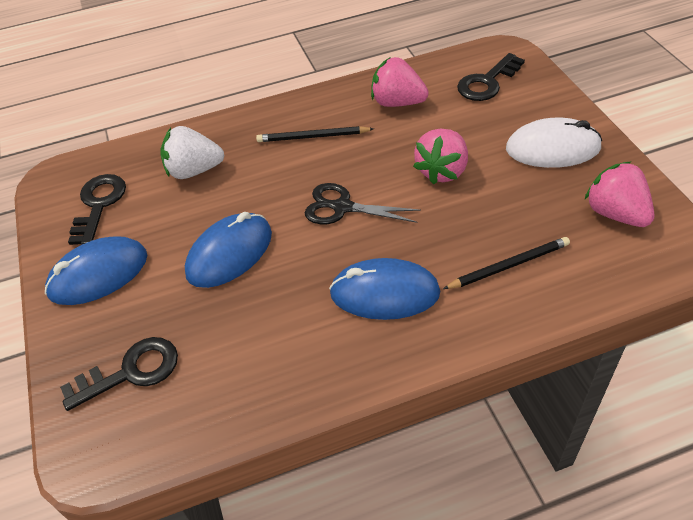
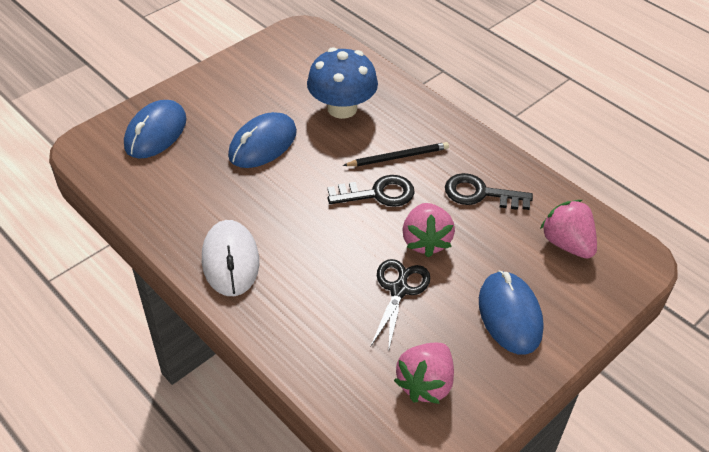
black key: [60,337,178,411] [68,174,126,245] [457,53,525,101] = 3 -> [327,175,415,207] [445,173,533,210] = 2
black pencil: [256,126,374,142] [443,237,570,289] = 2 -> [343,142,449,166] = 1
blue mushroom: none = 0 -> [307,47,378,119] = 1
white strawberry: [160,126,224,179] = 1 -> none = 0

